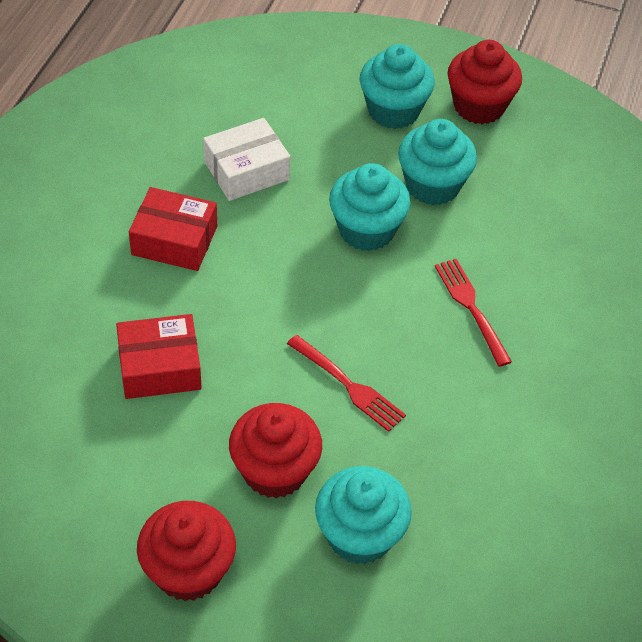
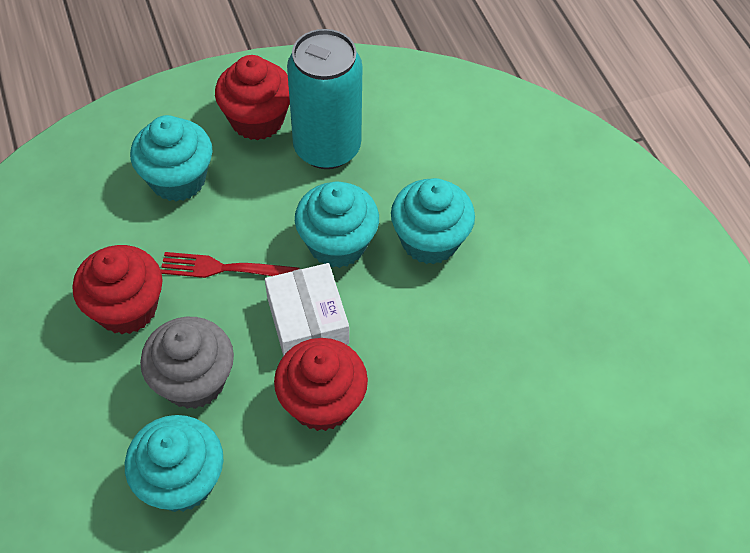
grey cupcake: none = 0 -> [140,317,234,409] = 1
red box: [116,314,202,399] [129,187,217,271] = 2 -> none = 0
red fork: [287,335,406,432] [435,259,512,367] = 2 -> [161,252,299,278] = 1
turquoise can: none = 0 -> [287,29,362,169] = 1

